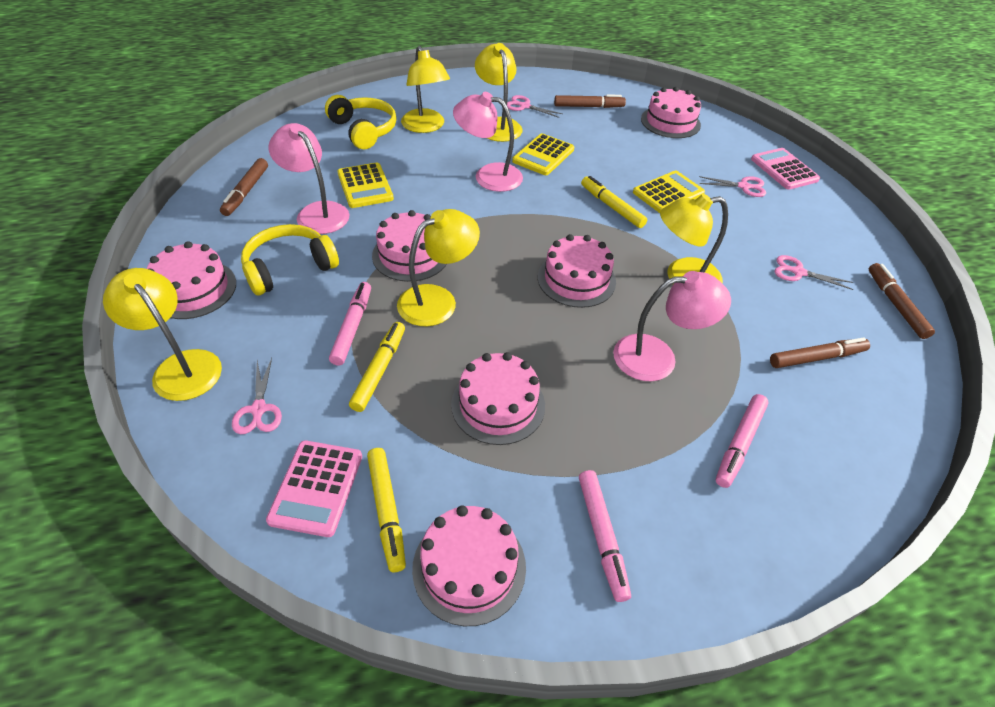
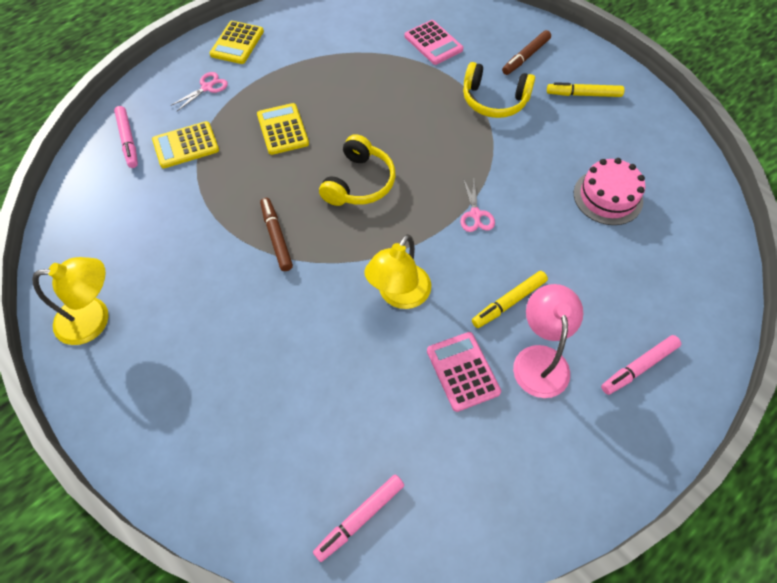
brown marker: [220,158,268,216] [554,94,626,108] [770,337,870,368] [869,263,935,339] = 4 -> [260,198,293,271] [502,30,551,75] = 2
pink cake: [146,241,236,319] [372,210,447,282] [412,505,526,626] [451,352,545,445] [538,234,616,308] [641,87,701,138] = 6 -> [574,158,645,225] = 1
pink lamp: [269,123,350,234] [453,92,523,192] [613,271,731,381] = 3 -> [513,284,584,398] = 1
pink scissors: [232,358,282,434] [507,95,562,118] [699,176,766,197] [774,255,854,290] = 4 -> [170,72,228,111] [460,178,495,232] = 2
yellow lamp: [103,268,222,401] [397,209,480,326] [401,46,450,133] [475,43,523,142] [660,194,728,283] = 5 -> [32,257,109,345] [364,234,431,309] = 2
yellow marker: [349,322,405,412] [367,448,406,572] [581,176,647,228] = 3 -> [472,271,548,328] [547,82,624,97] = 2

